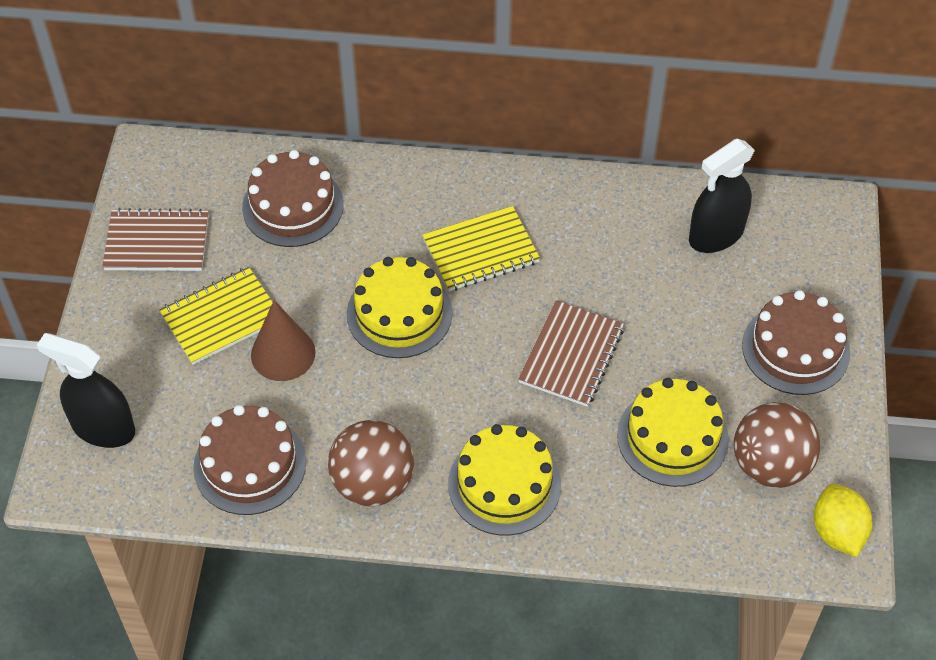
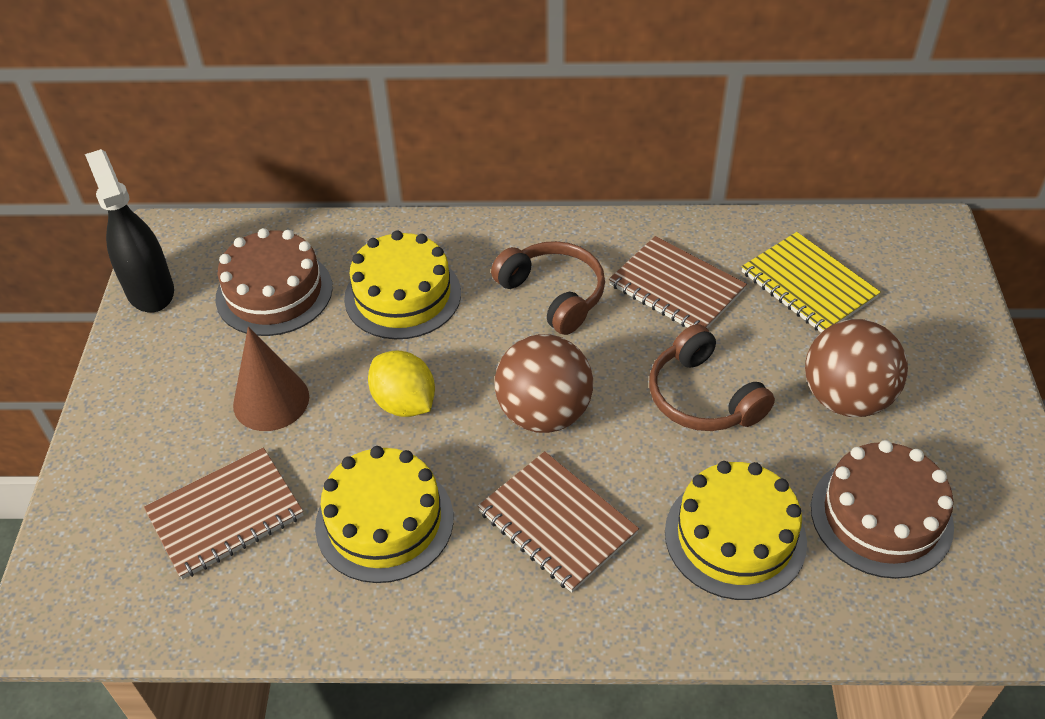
black spray bottle: [37,333,135,448] [689,139,755,253] = 2 -> [85,149,174,312] = 1
brown cake: [193,405,306,515] [242,150,344,247] [742,290,850,395] = 3 -> [216,228,333,336] [811,440,954,579] = 2
brown headphones: none = 0 -> [491,241,605,335] [649,324,775,431] = 2
brown notebook: [102,208,209,271] [518,300,624,407] = 2 -> [144,447,303,580] [478,451,639,593] [609,236,747,328] = 3
yellow notebook: [159,267,273,365] [422,206,540,291] = 2 -> [742,232,881,332] = 1

